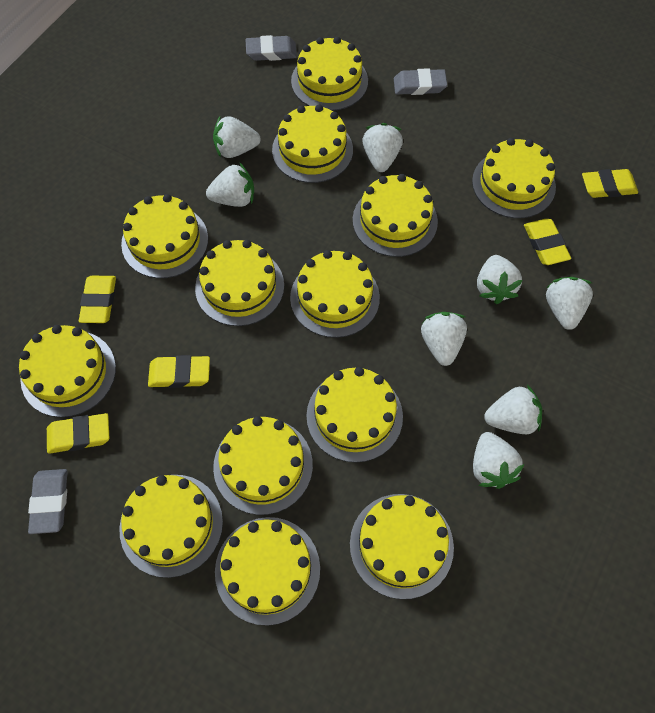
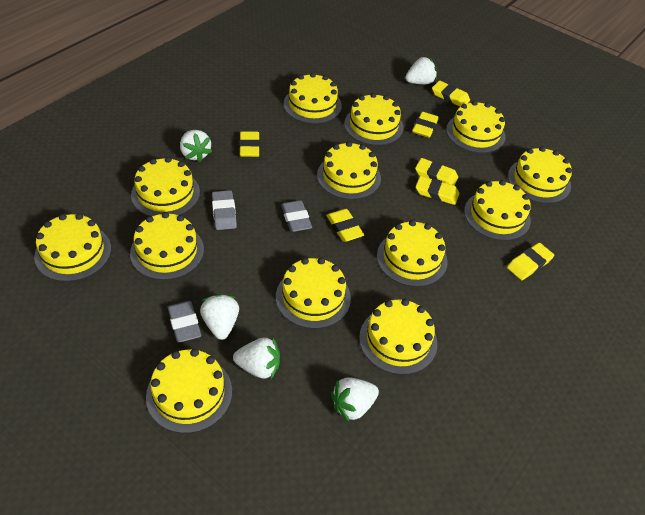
white strawberry: [206,162,254,207] [213,116,261,158] [362,123,403,172] [421,312,467,366] [473,432,524,489] [477,255,523,304] [484,385,542,434] [546,277,593,330] = 8 -> [180,130,212,162] [200,294,239,340] [233,338,280,379] [331,377,379,422] [405,56,437,84] = 5
yellow eraser: [47,413,109,454] [79,276,116,323] [148,355,210,388] [524,219,571,265] [582,169,638,198] = 5 -> [239,131,260,157] [326,209,364,242] [412,112,439,138] [415,158,458,185] [416,176,459,205] [432,81,470,107] [507,243,554,280] = 7

